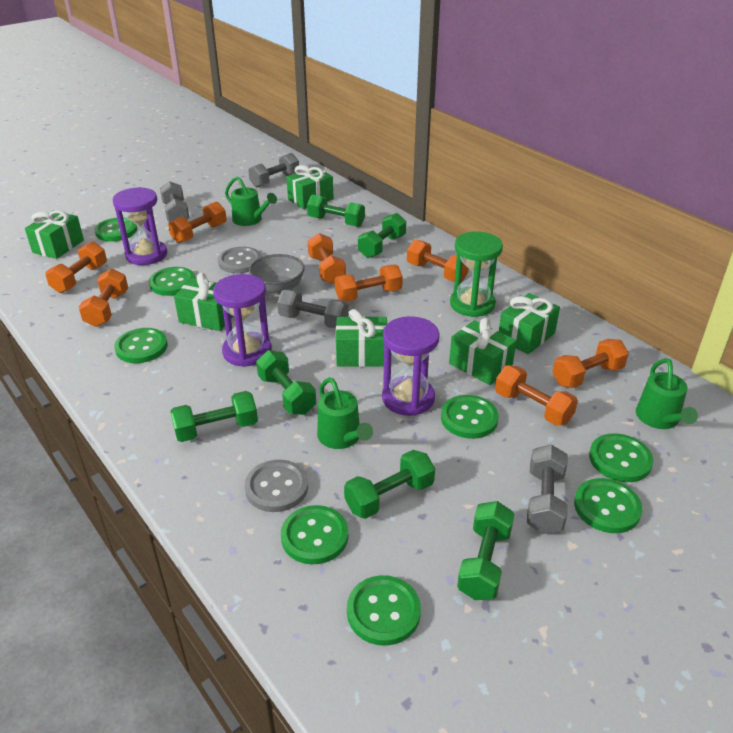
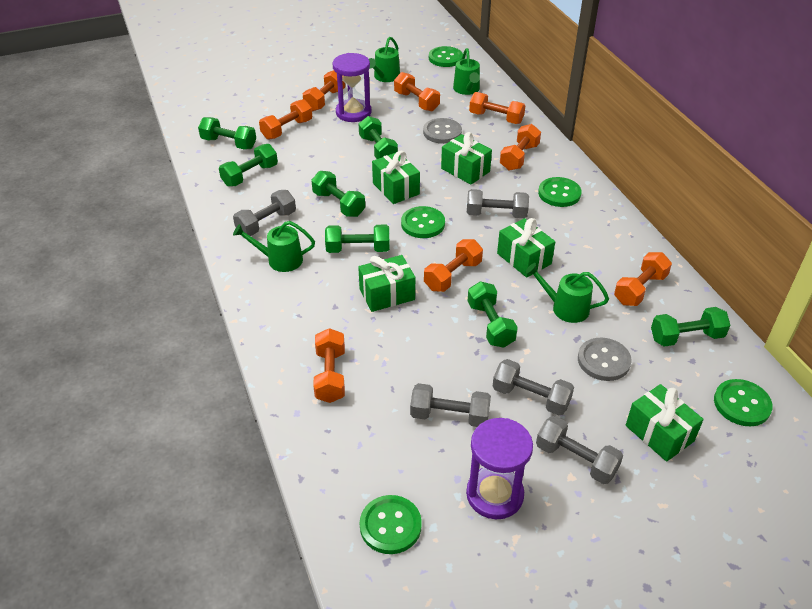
green button: [94,218,137,242] [114,328,168,363] [149,267,195,296] [281,505,348,564] [347,575,421,646] [441,395,499,439] [574,478,642,533] [589,433,653,482] = 8 -> [360,495,422,554] [401,206,445,238] [429,46,463,67] [538,177,581,207] [714,379,773,426] = 5
green dumbbell: [170,391,258,442] [256,350,316,415] [307,195,365,227] [344,450,435,519] [358,213,406,258] [457,501,514,600] = 6 -> [198,117,256,150] [219,144,278,187] [311,171,365,217] [325,225,390,253] [359,116,398,159] [468,281,518,348] [651,307,730,347] = 7
green gift: [25,210,84,259] [174,273,233,331] [286,165,334,209] [336,309,387,367] [449,318,516,385] [499,293,560,354] = 6 -> [358,255,415,312] [372,151,420,204] [441,132,492,185] [497,218,555,278] [626,384,704,462] = 5
green hourglass: [450,232,503,317] = 1 -> none = 0
green watering can: [225,177,277,226] [317,378,373,449] [636,358,698,429] = 3 -> [233,221,315,272] [369,37,400,82] [453,48,480,95] [525,263,609,323] = 4
grey bowl: [249,254,305,295] = 1 -> none = 0
grey dumbbell: [160,181,189,222] [248,153,299,187] [277,289,349,328] [527,445,568,534] = 4 -> [233,190,296,236] [410,383,491,427] [467,189,529,218] [492,359,574,415] [536,416,623,484] = 5
purple hourglass: [113,187,167,265] [213,274,272,367] [382,316,440,416] = 3 -> [332,53,372,122] [466,418,533,519] = 2

